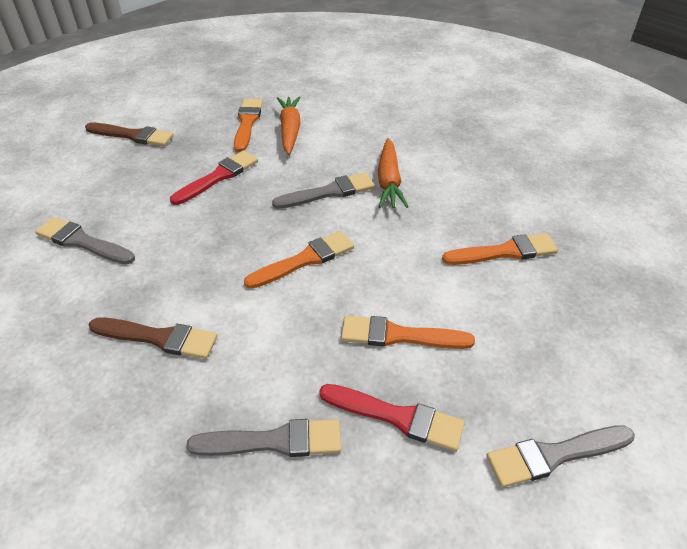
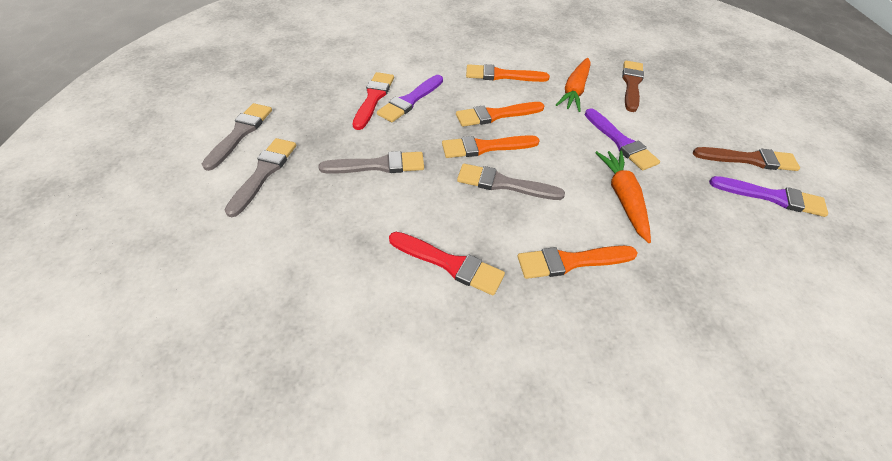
purple brush: none = 0 -> [377,75,443,122] [585,108,660,171] [709,176,828,217] = 3

